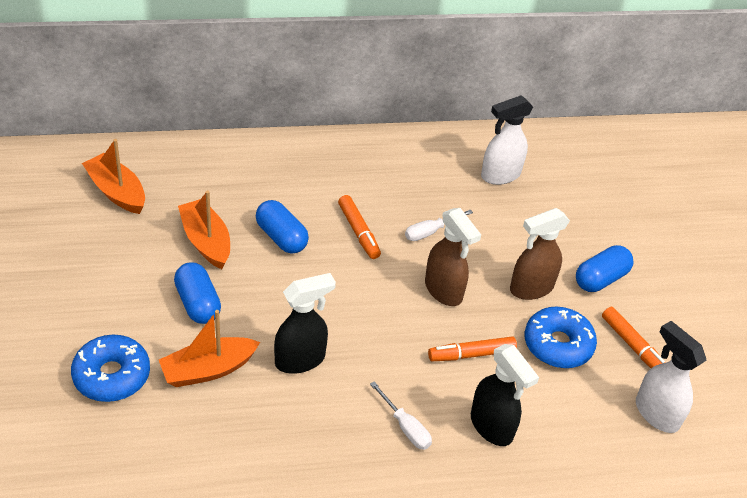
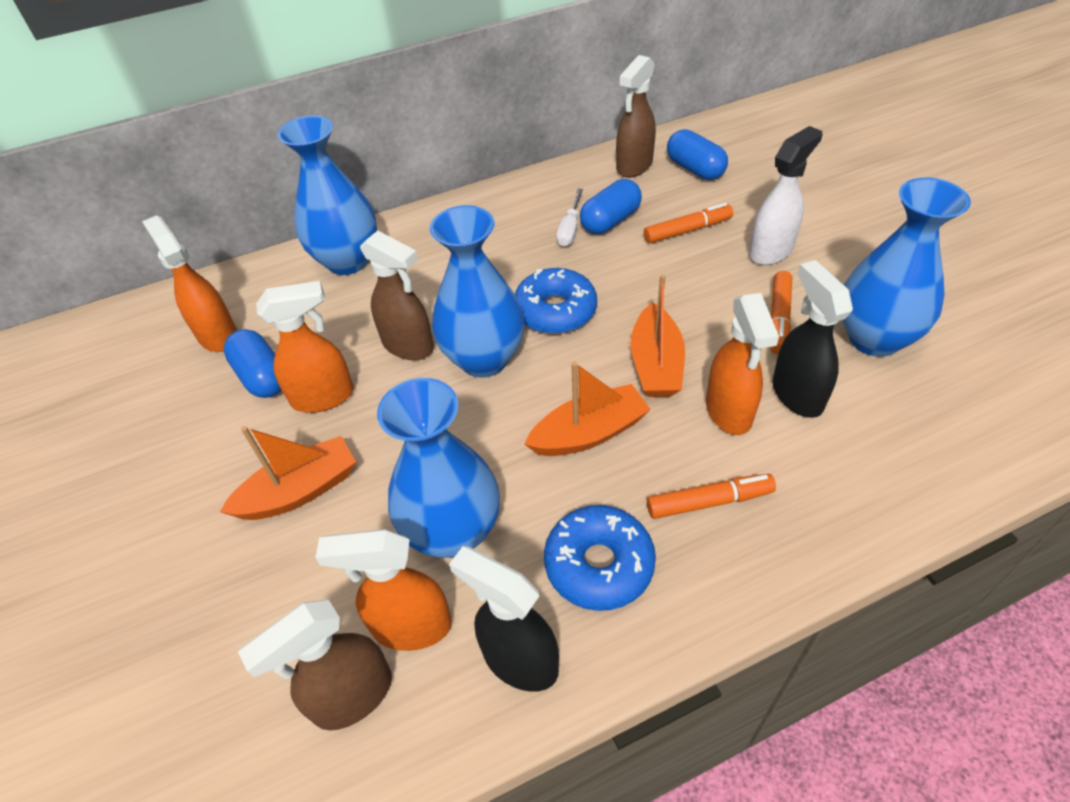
blue vase: none = 0 -> [278,116,377,275] [377,378,500,558] [430,205,524,378] [843,178,971,357] = 4
brown spray bottle: [425,208,481,306] [510,208,570,300] = 2 -> [238,600,392,730] [360,231,434,360] [616,55,656,178] = 3
orange spray bottle: none = 0 -> [142,215,237,352] [256,281,354,413] [315,529,452,651] [706,293,779,435] = 4
white screwdriver: [370,382,432,450] [405,210,473,241] = 2 -> [556,189,583,247] = 1
white spray bottle: [481,95,533,185] [636,321,707,433] = 2 -> [749,126,822,265] = 1

